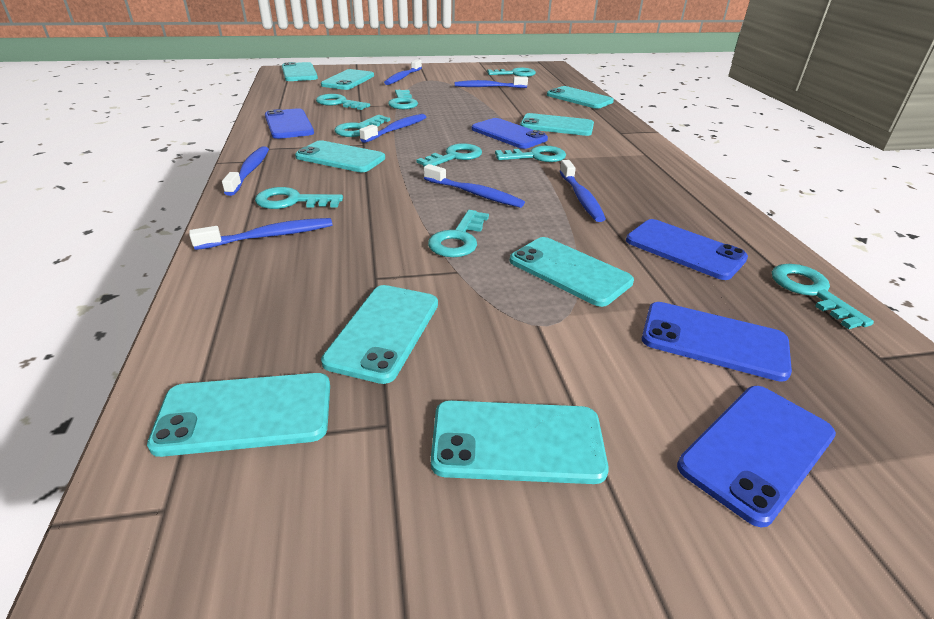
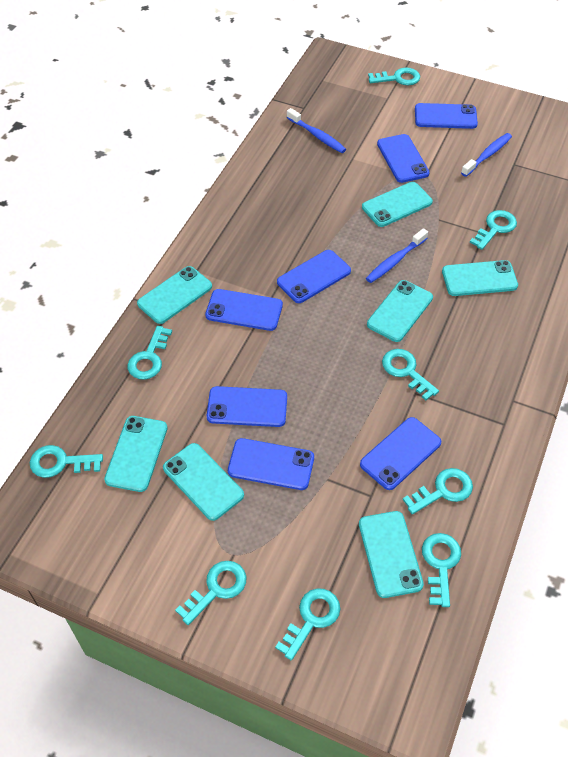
blue phone: [265,108,314,139] [472,118,548,149] [626,219,748,280] [642,302,792,382] [677,386,836,527] = 5 -> [205,289,283,331] [207,386,287,427] [228,438,314,490] [277,250,351,303] [360,417,441,490] [377,134,430,183] [415,103,478,129] = 7
blue toothbrush: [189,218,332,250] [222,146,269,196] [359,114,426,143] [384,59,422,85] [424,164,525,208] [455,76,528,88] [560,160,606,222] = 7 -> [287,108,346,153] [366,228,428,283] [461,133,512,177] = 3
turquoise phone: [147,373,330,457] [282,62,318,81] [295,140,385,172] [321,69,374,90] [321,285,438,384] [431,400,609,484] [510,237,634,307] [520,113,594,136] [547,86,614,109] = 9 -> [104,416,168,492] [137,266,212,324] [163,443,244,521] [359,511,424,598] [362,182,433,227] [367,280,433,342] [442,260,518,296] = 7

